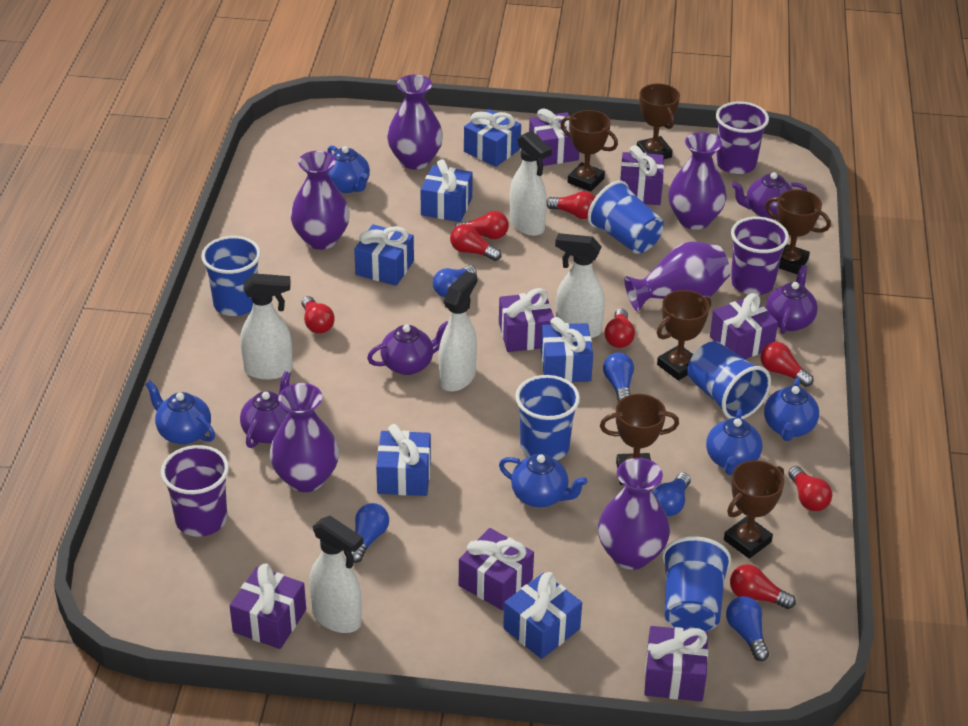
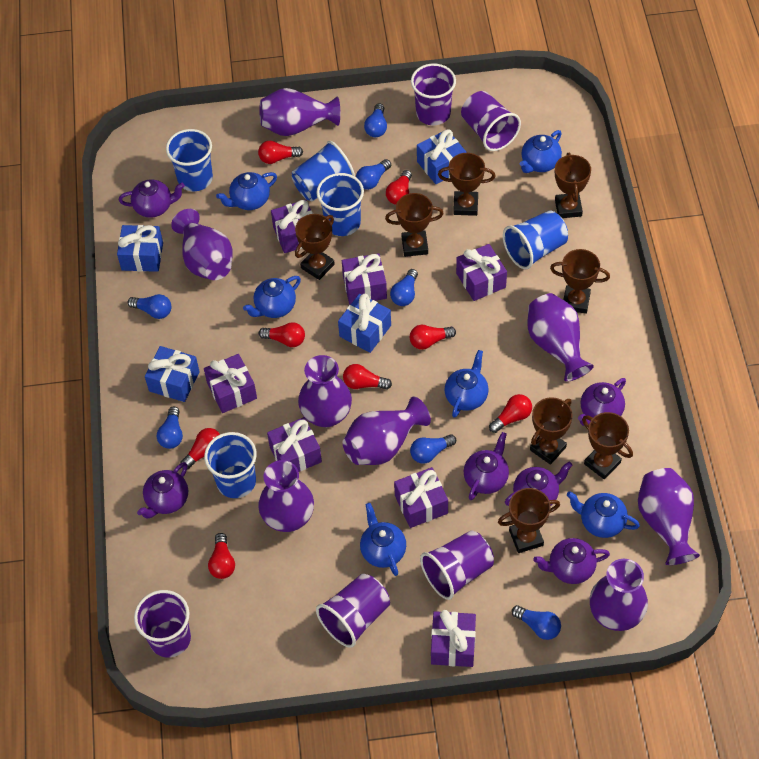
blue gift: [354,224,414,286] [376,424,431,496] [421,159,473,222] [464,109,521,167] [503,572,582,659] [541,317,593,382] = 6 -> [117,225,163,272] [145,346,200,402] [338,294,391,353] [417,129,466,184] = 4
blue light bulb: [351,503,389,563] [433,265,476,297] [603,353,634,402] [653,472,691,516] [726,596,769,661] = 5 -> [127,294,171,319] [157,407,183,449] [356,159,391,190] [364,103,387,137] [390,269,418,306] [410,434,456,464] [511,605,561,640] = 7
blue teapot: [145,381,215,445] [327,145,370,193] [499,454,588,507] [706,409,762,475] [764,378,819,441] = 5 -> [216,172,277,210] [243,276,301,318] [360,503,406,576] [445,350,488,418] [520,130,562,173] [567,491,640,538] = 6
brown trophy: [560,110,618,192] [600,394,679,485] [637,84,680,159] [657,290,711,381] [724,460,785,559] [765,189,831,275] = 6 -> [295,214,335,280] [385,193,444,257] [438,153,496,216] [498,488,560,553] [530,397,573,465] [550,249,610,314] [555,153,591,218] [582,412,633,479] = 8
purple cup: [161,445,229,537] [716,101,769,174] [731,217,789,295] = 3 -> [134,590,191,658] [316,574,390,648] [411,64,456,125] [420,530,494,600] [461,91,521,151] = 5
purple teapot: [240,371,291,448] [367,321,448,375] [732,172,807,219] [766,265,818,334] = 4 -> [119,179,185,218] [137,462,188,518] [464,432,509,500] [505,461,573,506] [533,538,610,584] [578,378,626,426] = 6
purple vase: [270,383,339,492] [290,151,350,250] [387,74,443,169] [598,458,670,570] [624,241,730,312] [668,132,726,230] = 6 -> [171,209,232,280] [258,460,314,532] [259,88,340,136] [298,355,352,427] [342,396,431,465] [527,293,594,382] [590,559,648,631] [638,468,700,565] = 8
white spray bottle: [240,273,293,380] [309,516,363,633] [439,271,477,392] [510,131,552,236] [555,233,605,338] = 5 -> none = 0

